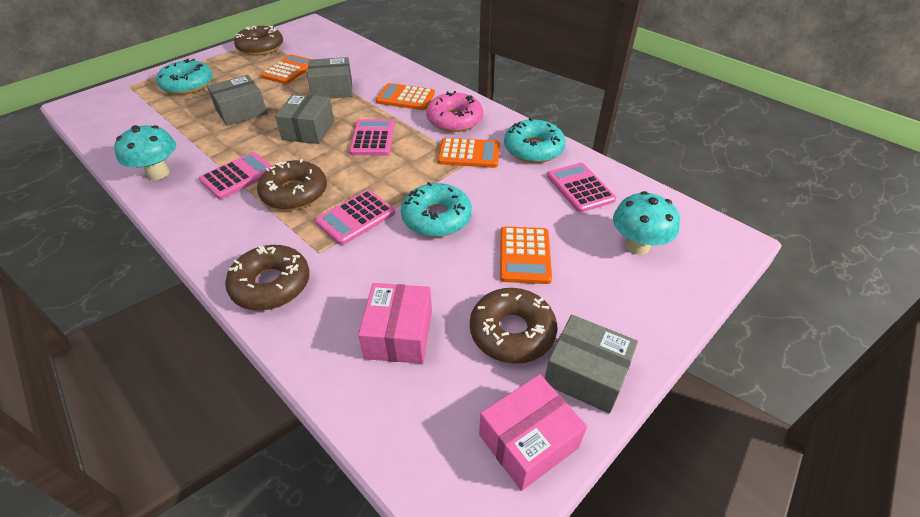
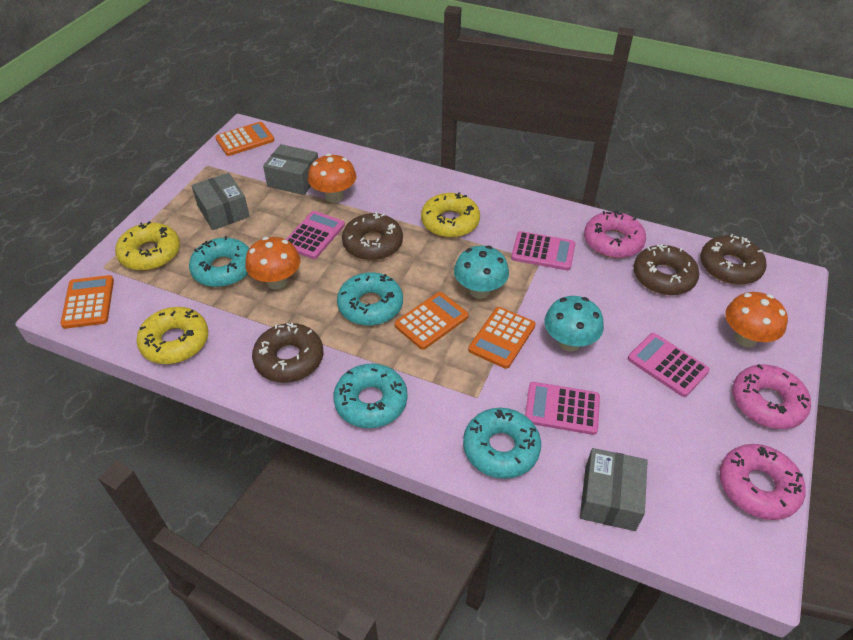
grey box: [207,75,267,126] [275,94,334,144] [307,57,352,99] [545,315,638,414] = 4 -> [191,173,250,230] [263,144,318,195] [580,448,648,531] = 3
orange mushroom: none = 0 -> [245,237,300,290] [308,154,356,203] [725,292,788,347] = 3
pink box: [358,283,432,364] [479,374,587,491] = 2 -> none = 0
pink donut: [426,91,483,132] = 1 -> [584,211,646,258] [719,444,805,520] [732,364,811,429] = 3
turquoise donut: [156,59,213,95] [401,182,472,237] [504,118,566,163] = 3 -> [189,236,249,287] [333,363,407,428] [337,272,403,326] [463,408,541,479] = 4
yellow donut: none = 0 -> [115,221,180,271] [136,307,208,364] [421,192,480,238] = 3

